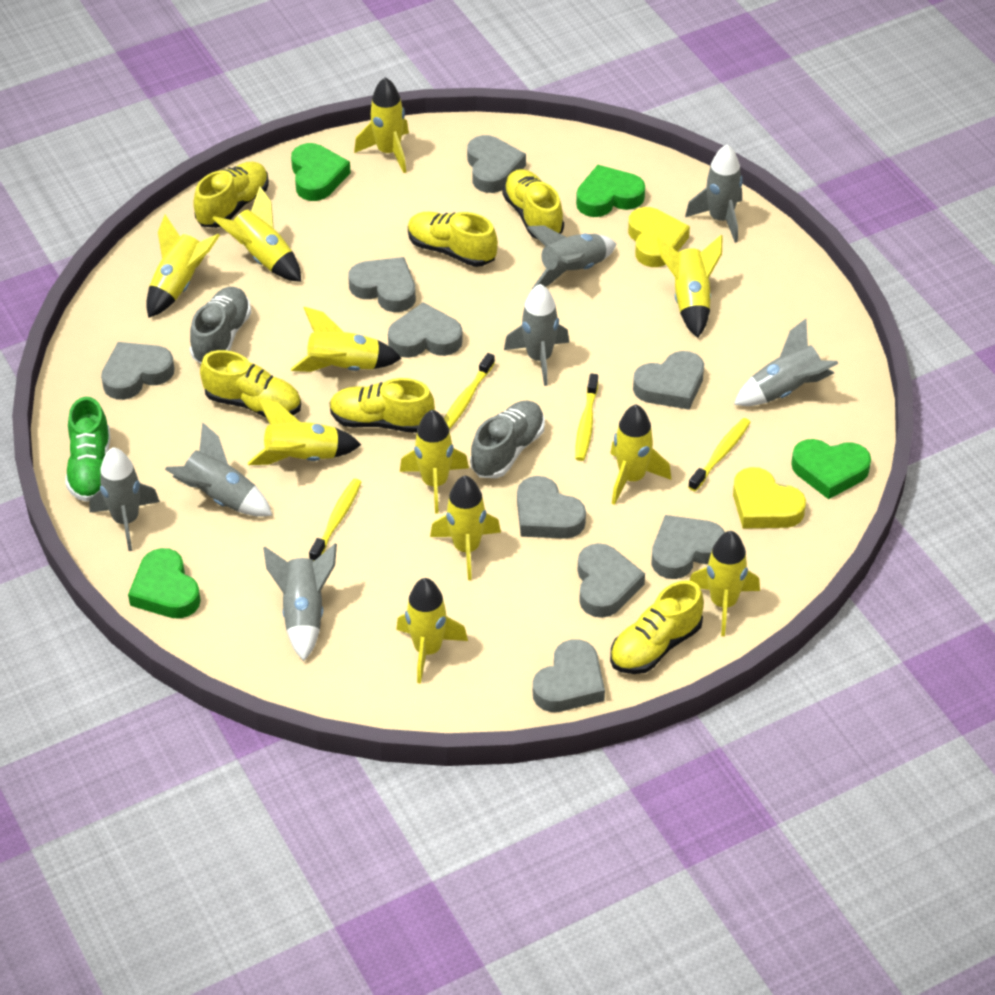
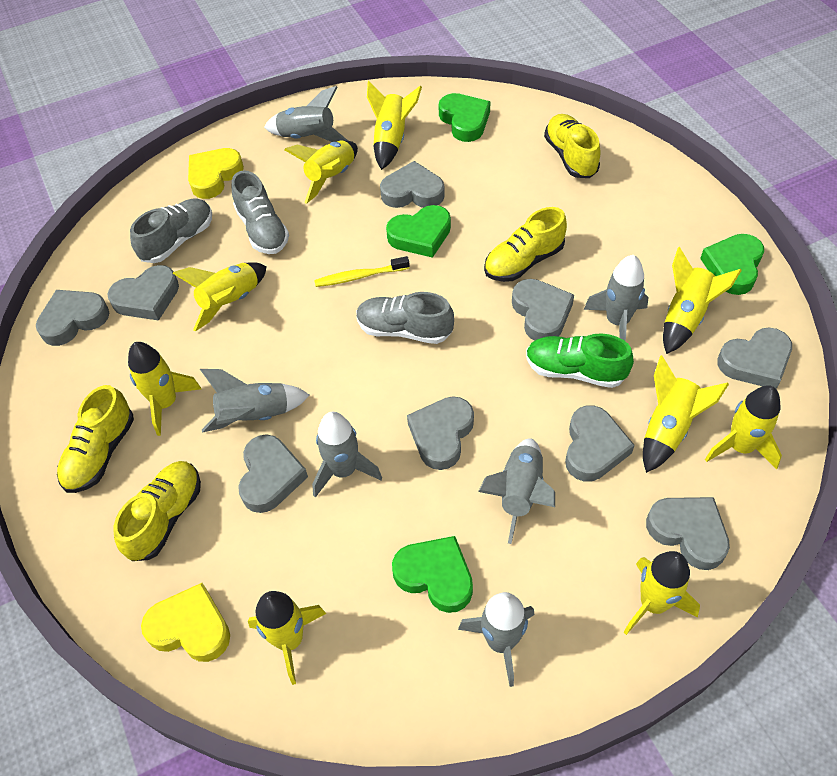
grey rocket: [89,447,160,551] [165,422,273,517] [263,544,337,661] [504,284,569,386] [527,225,616,289] [685,144,743,243] [734,319,839,406] = 7 -> [200,369,309,433] [264,86,348,142] [312,412,382,498] [458,592,534,687] [478,438,555,544] [584,255,649,341] = 6
grey shoe: [190,287,251,364] [470,400,545,479] = 2 -> [130,199,212,263] [232,170,289,254] [356,292,454,344] = 3
yellow rocket: [146,214,220,318] [212,186,301,282] [248,398,361,465] [291,307,402,372] [354,77,409,173] [396,578,468,684] [400,410,469,514] [430,476,501,580] [610,404,671,505] [657,235,723,338] [689,531,760,636] = 11 -> [128,342,201,436] [172,262,267,331] [248,591,326,685] [284,140,358,204] [367,81,422,170] [624,551,700,635] [643,355,729,473] [663,247,742,354] [705,385,782,470] = 9
yellow shoe: [193,162,269,228] [200,350,301,418] [329,378,435,433] [408,212,498,267] [503,169,564,240] [610,580,704,674] = 6 -> [57,385,134,493] [114,461,201,561] [484,207,567,282] [544,114,601,178] = 4
yellow toothbrush: [309,479,362,561] [444,353,495,430] [575,374,598,461] [688,418,751,491] = 4 -> [314,256,410,287] = 1

